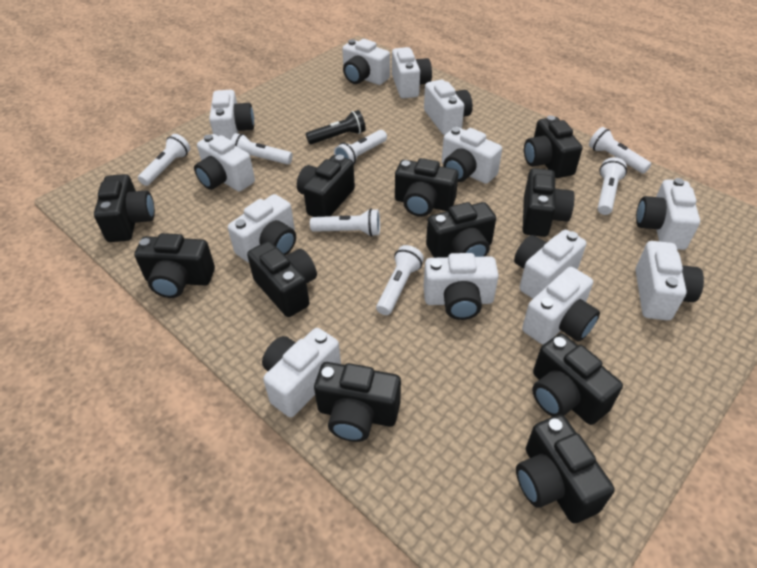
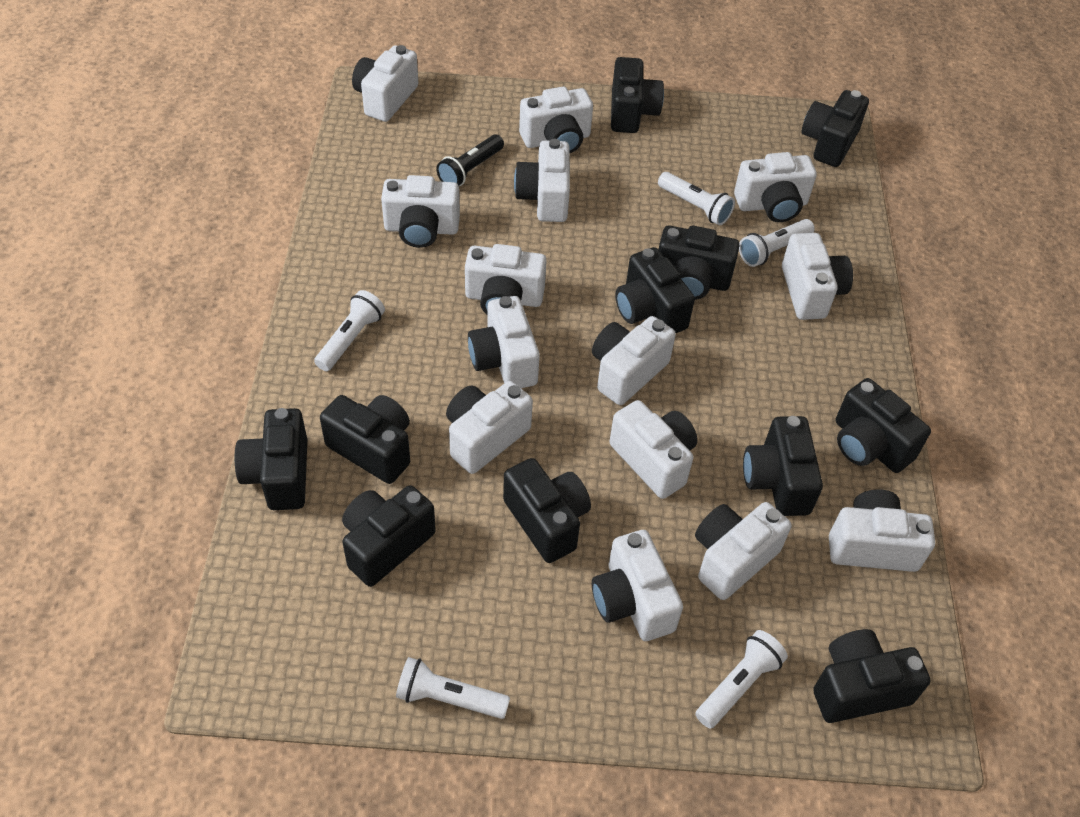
white camera: [194,134,255,192] [209,90,254,140] [228,194,296,263] [262,328,341,417] [342,39,390,85] [392,47,432,98] [424,80,473,135] [424,253,499,320] [442,127,502,184] [514,230,586,299] [522,267,600,345] [636,178,700,250] [636,241,704,321] = 13 -> [352,45,418,122] [381,175,460,248] [446,381,533,474] [465,244,547,315] [468,296,540,388] [514,139,570,222] [519,86,593,153] [592,316,676,405] [592,530,683,641] [609,400,697,499] [695,502,792,600] [734,152,817,222] [782,233,853,320] [829,489,935,572] = 14
white flashlight: [138,134,190,186] [231,133,293,165] [310,209,380,237] [334,130,387,164] [376,245,424,315] [589,127,651,174] [597,157,627,215] = 7 -> [314,290,385,371] [396,657,510,719] [658,172,735,225] [695,630,788,729] [739,219,815,267] = 5

